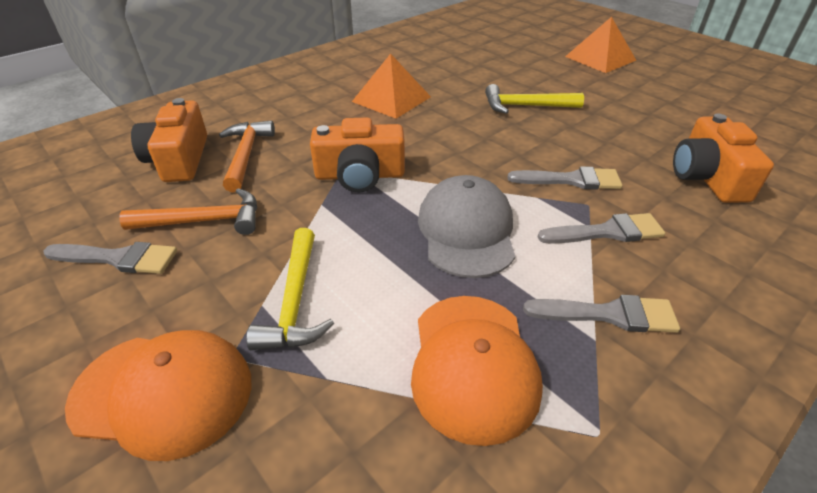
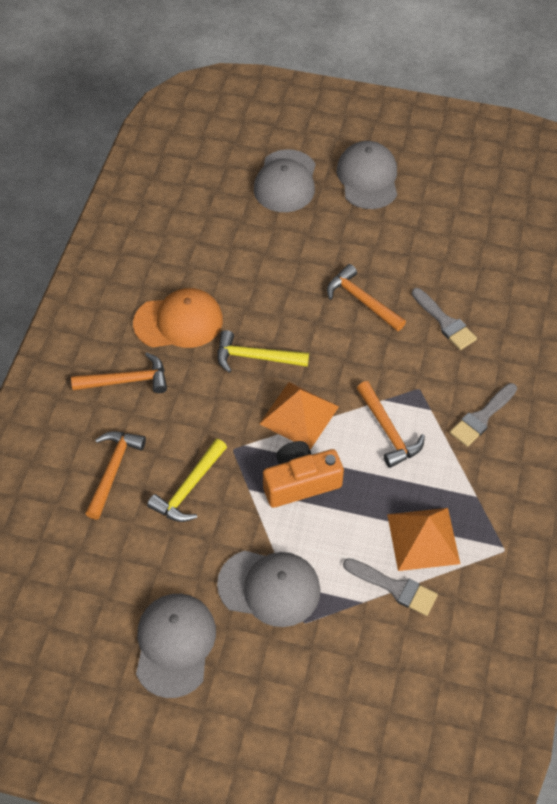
grey brush: [43,242,177,274] [507,166,623,190] [523,295,680,333] [538,213,665,244] = 4 -> [343,558,438,616] [412,288,477,350] [450,383,517,447] = 3
grey cap: [418,175,515,278] = 1 -> [136,594,216,698] [217,551,320,627] [254,149,316,212] [337,141,397,209] = 4
orange camera: [131,98,207,182] [310,118,405,193] [673,114,774,203] = 3 -> [263,441,344,508] = 1
orange cap: [65,330,252,461] [411,296,543,446] = 2 -> [133,288,223,348] = 1
orange hammer: [119,188,257,235] [219,120,275,192] = 2 -> [71,353,167,393] [85,431,146,520] [327,264,406,331] [357,381,425,468] = 4

